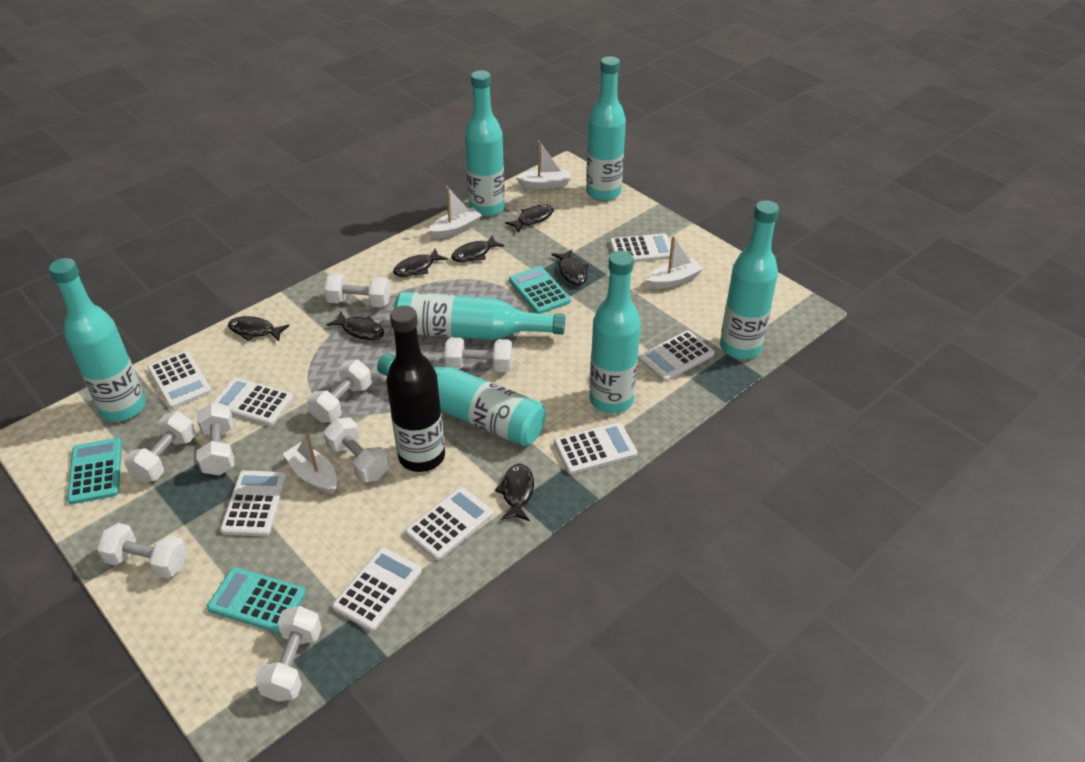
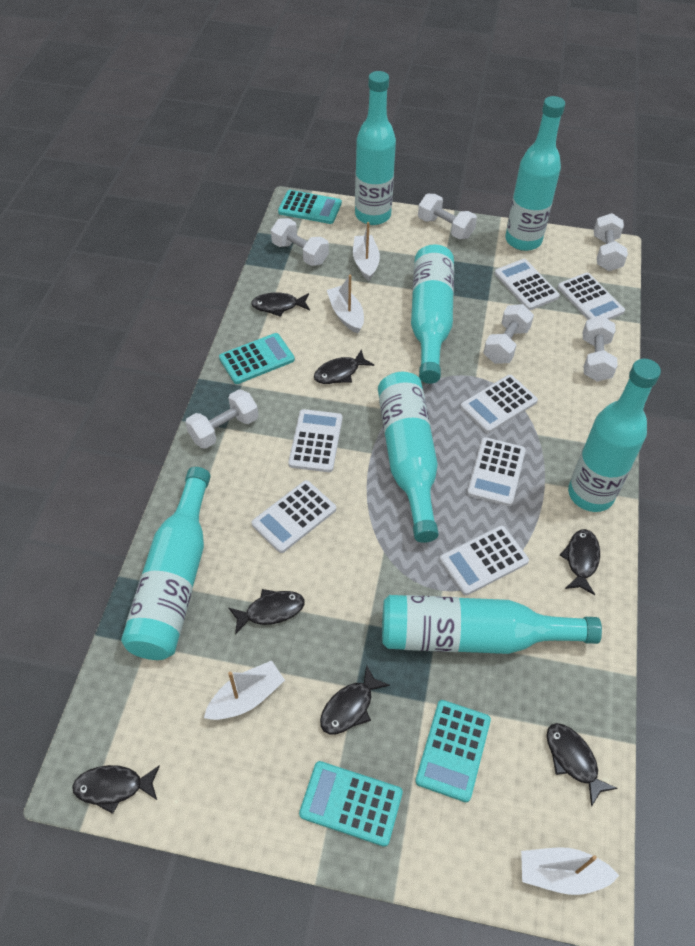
black bottle: [386,306,445,472] = 1 -> none = 0
turquoise calculator: [67,438,122,504] [207,567,306,633] [509,266,571,314] = 3 -> [219,333,295,384] [278,190,342,224] [299,761,403,847] [415,700,491,802] = 4
white calculator: [147,351,212,409] [212,377,294,426] [220,470,287,536] [332,547,422,631] [405,487,493,560] [554,422,637,474] [610,233,673,262] [639,330,714,381] = 8 -> [252,480,336,553] [288,409,343,472] [440,525,529,595] [460,375,538,433] [467,437,526,506] [495,259,560,310] [557,273,625,320] = 7
white dumbbell: [97,523,188,579] [124,411,196,482] [196,403,234,475] [255,606,322,702] [307,360,372,423] [324,273,391,307] [324,417,389,482] [444,337,512,372] = 8 -> [185,389,258,449] [271,218,329,266] [418,194,477,239] [483,304,534,364] [583,316,618,381] [594,213,628,271] = 6

